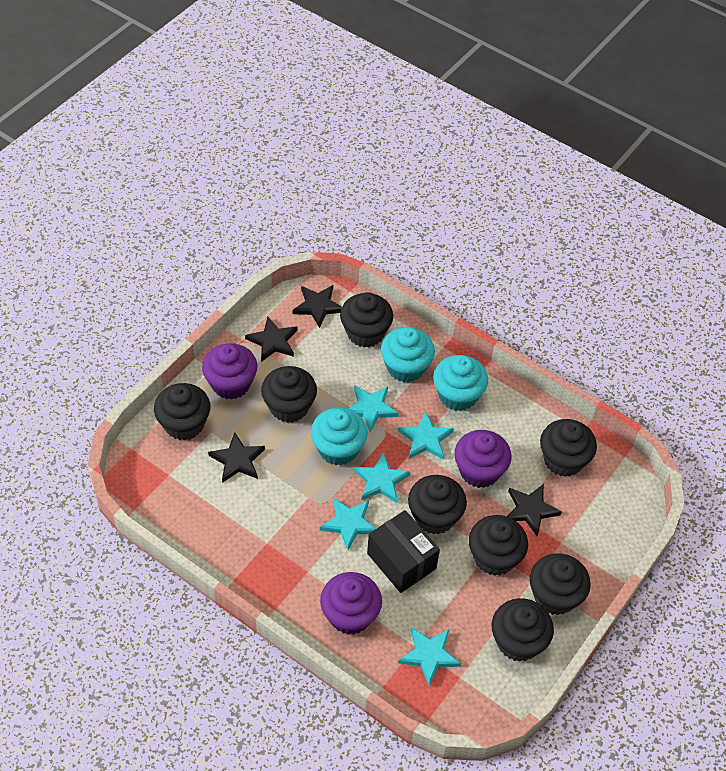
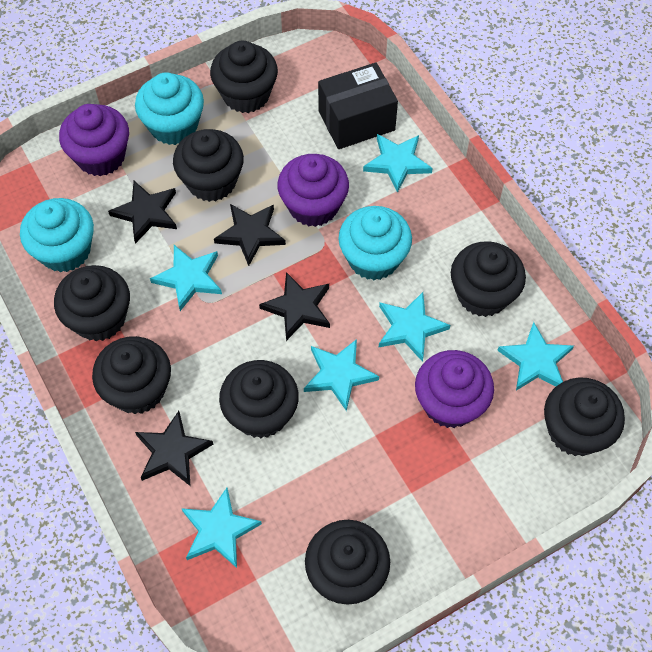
turquoise star: [320,498,376,550] [347,385,399,433] [353,452,410,503] [398,412,454,460] [398,627,461,686] = 5 -> [150,245,222,311] [181,488,262,568] [304,339,379,411] [363,134,433,193] [379,292,450,362] [497,322,574,390] = 6

